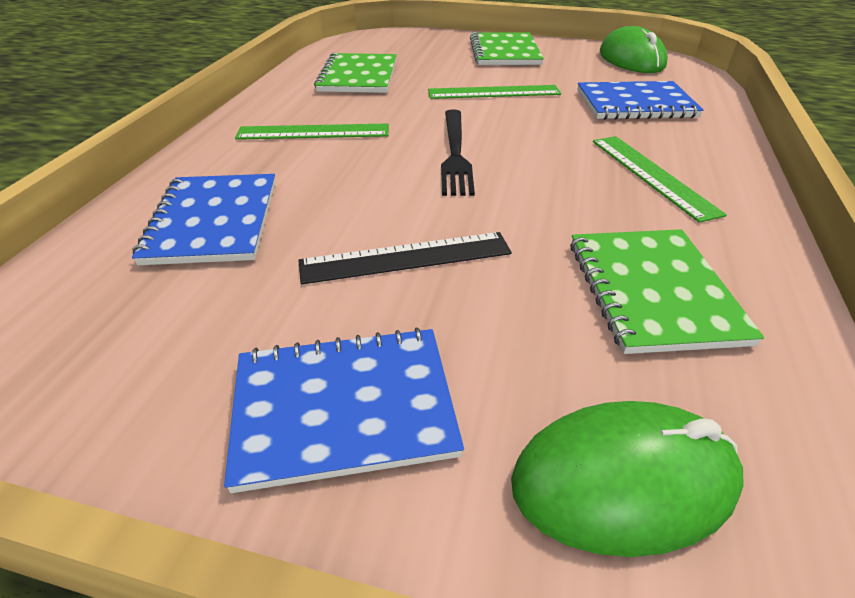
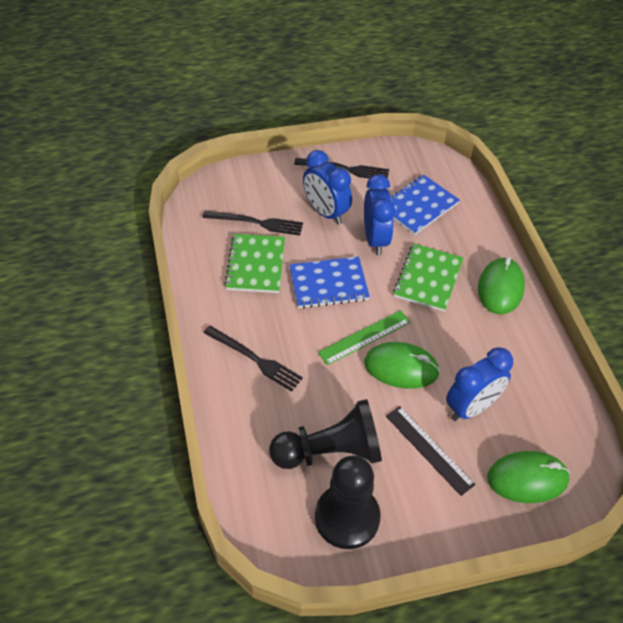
black fork: [441,109,475,196] = 1 -> [202,211,303,235] [203,325,303,392] [294,158,389,179] = 3
black pawn: none = 0 -> [269,399,382,469] [315,455,381,549] = 2
blue clock: none = 0 -> [303,150,352,224] [364,174,395,255] [446,347,513,421] = 3
blue notebook: [132,174,276,265] [224,327,464,493] [577,81,704,120] = 3 -> [290,257,370,309] [391,175,460,235] = 2
green mouse: [511,401,744,557] [600,26,668,73] = 2 -> [364,342,440,389] [478,257,525,314] [487,451,570,503] = 3
green notebook: [314,53,397,93] [470,32,544,65] [570,229,764,354] = 3 -> [224,234,285,293] [393,244,463,312] = 2
green ruler: [235,123,389,140] [428,85,561,99] [593,136,727,223] = 3 -> [318,310,411,365] = 1

